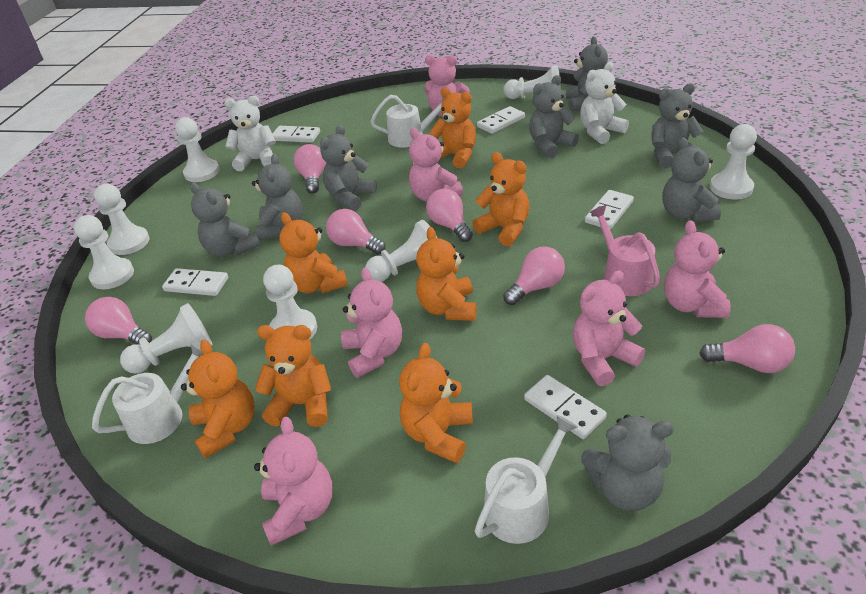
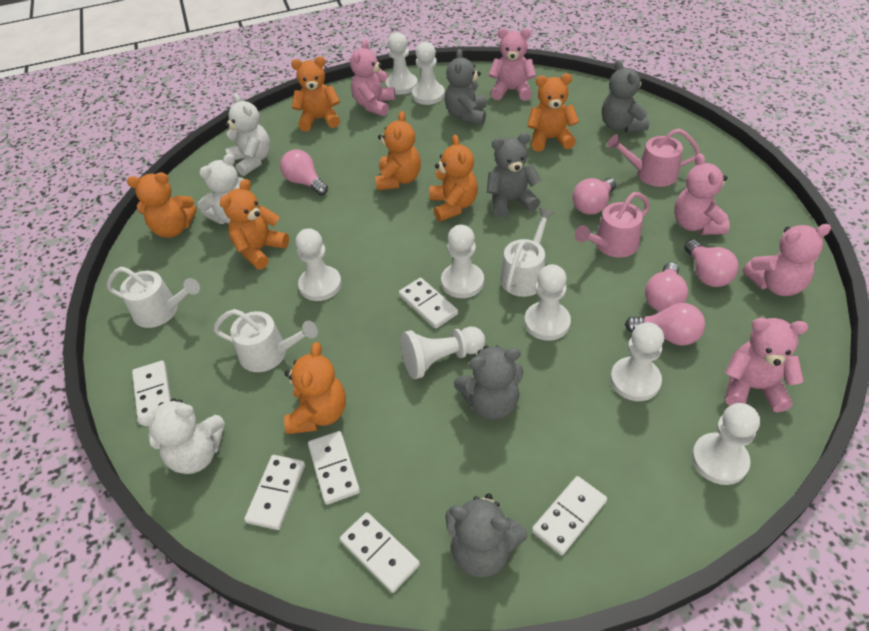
grey teddy bear: [190,183,260,257] [252,154,303,241] [320,125,377,211] [529,75,579,158] [566,37,608,112] [581,414,674,511] [652,83,704,168] [662,137,721,222] = 8 -> [445,49,486,125] [445,494,527,578] [454,345,523,420] [487,133,541,217] [602,60,649,133] = 5
pink light bulb: [85,297,152,345] [294,144,327,194] [326,209,386,255] [426,188,473,242] [503,246,565,305] [699,324,795,373] = 6 -> [280,149,328,196] [573,178,616,215] [625,303,705,346] [645,262,688,312] [684,240,739,287] = 5
pink teddy bear: [254,417,333,546] [341,268,402,378] [409,128,463,201] [424,55,470,117] [573,271,645,386] [664,220,731,318] = 6 -> [350,40,395,116] [488,28,536,101] [674,153,730,235] [725,318,808,412] [742,224,831,296] = 5
pink watering can: [590,205,661,296] = 1 -> [575,192,650,258] [607,128,700,187] = 2
white domino: [162,268,228,296] [272,126,320,143] [477,106,525,134] [524,375,607,439] [585,190,634,230] = 5 -> [132,360,171,418] [244,455,305,530] [308,431,360,505] [340,512,420,593] [399,278,458,329] [532,476,607,555] = 6
white teddy bear: [224,95,276,171] [580,62,629,144] = 2 -> [137,398,225,474] [198,154,243,224] [225,93,270,176] = 3

